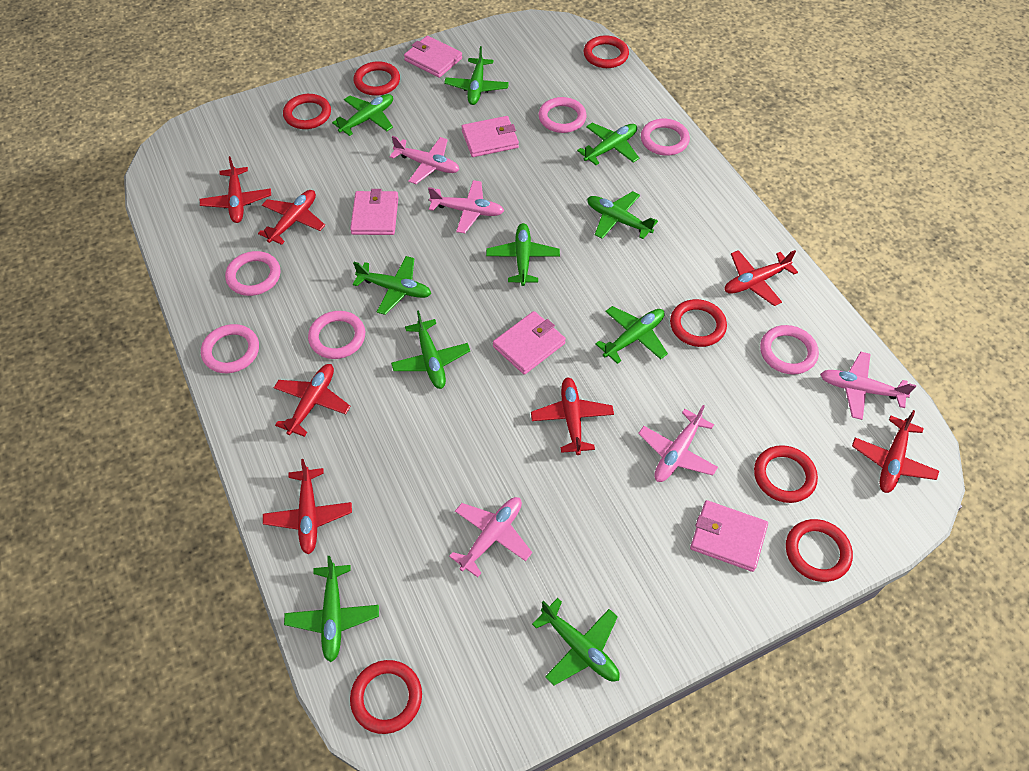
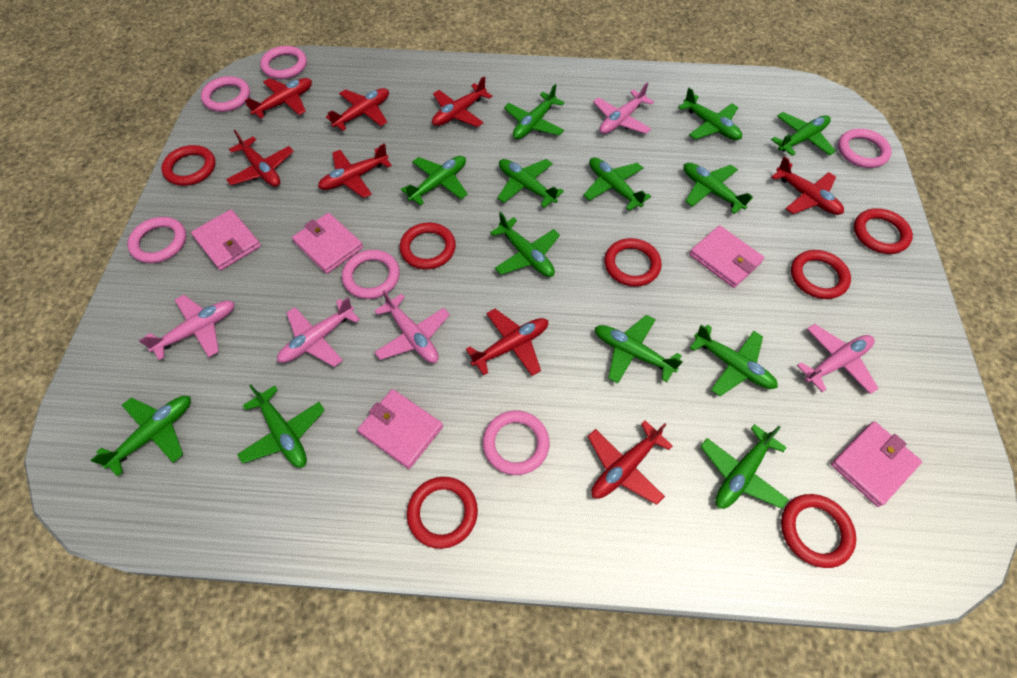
green plane: [284,556,379,662] [332,94,393,136] [353,256,431,315] [391,310,470,389] [444,46,509,105] [486,223,560,286] [532,598,620,685] [577,123,639,165] [587,191,658,239] [595,306,668,364] = 10 -> [91,396,191,477] [237,385,325,468] [401,156,468,206] [490,212,560,277] [497,159,564,208] [504,84,565,139] [584,157,651,211] [595,315,683,384] [678,88,742,140] [683,163,753,214] [690,325,778,396] [700,424,789,509] [771,112,836,156] = 13
red plane: [200,156,271,223] [258,190,325,245] [263,459,352,554] [274,364,351,437] [531,377,614,455] [724,250,798,306] [852,410,939,493] = 7 -> [226,130,294,187] [245,78,312,119] [318,143,392,198] [326,88,389,131] [432,76,492,127] [466,309,548,376] [587,420,673,505] [771,156,844,215] = 8

